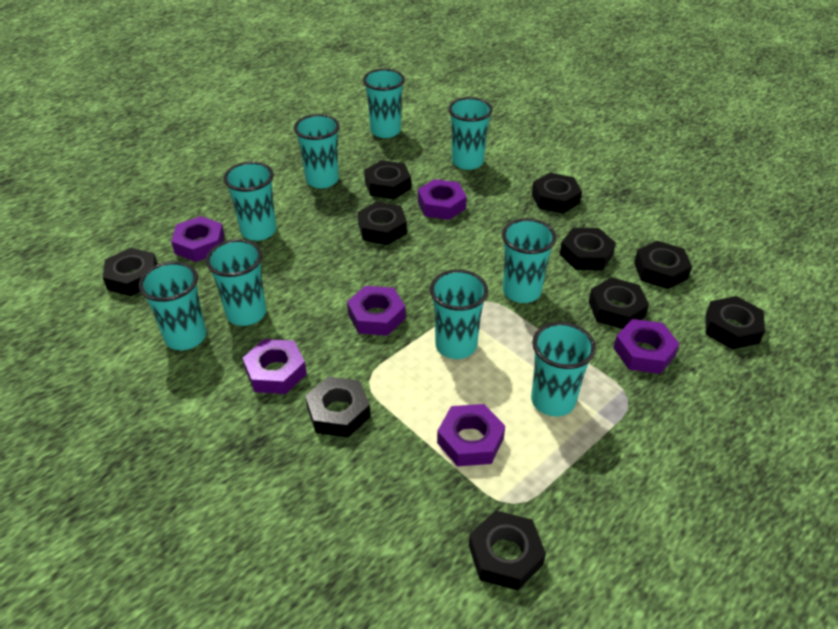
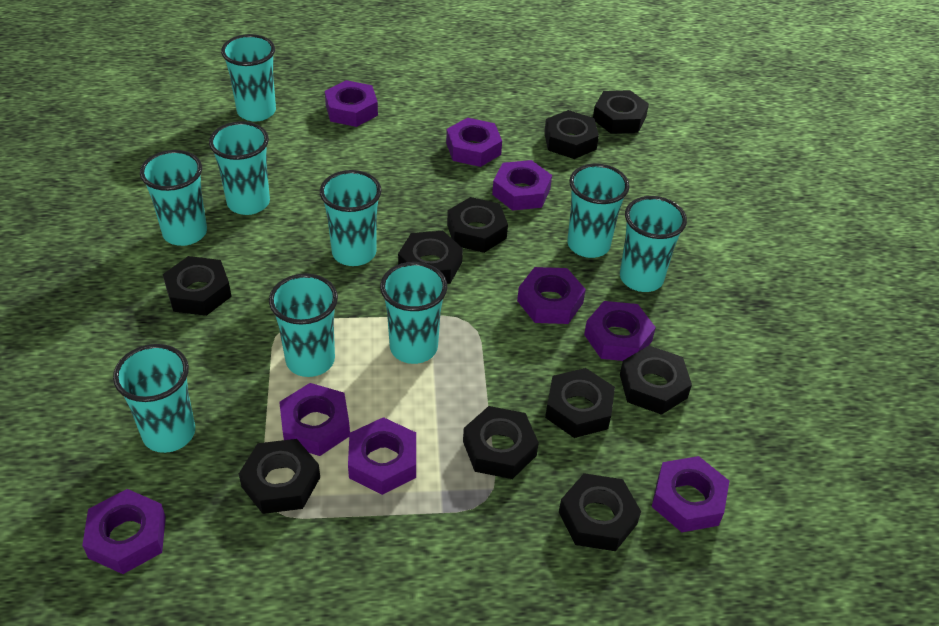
purple nut: [171,216,225,262] [243,339,307,394] [347,286,405,336] [418,179,467,220] [437,404,505,466] [613,319,679,374] = 6 -> [82,489,166,574] [279,383,350,456] [325,80,378,127] [348,417,416,495] [446,118,502,167] [492,160,552,211] [517,267,586,324] [584,301,656,361] [651,456,729,532] = 9

